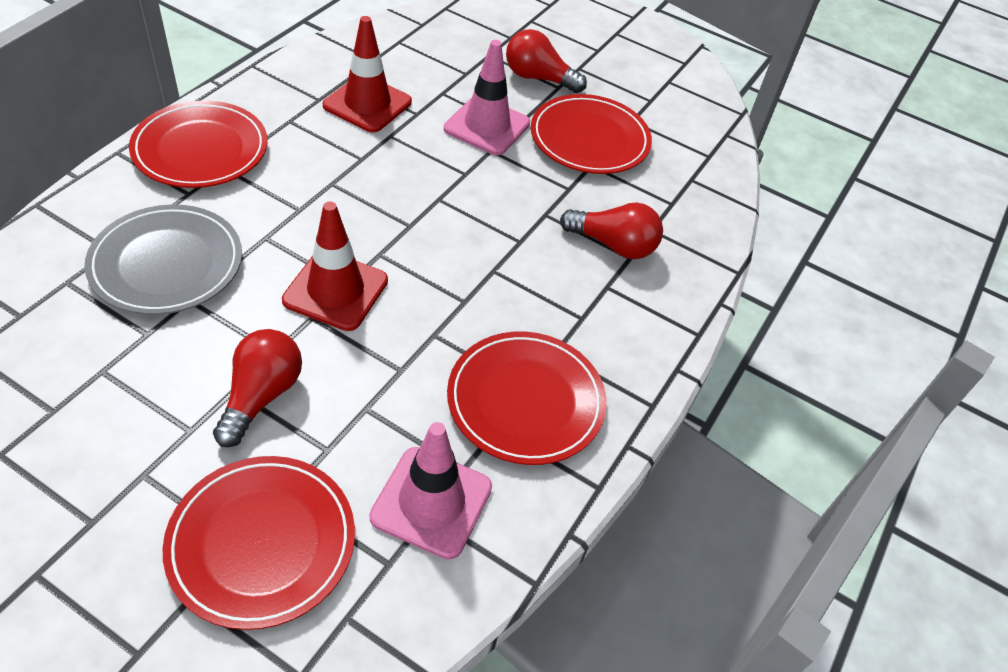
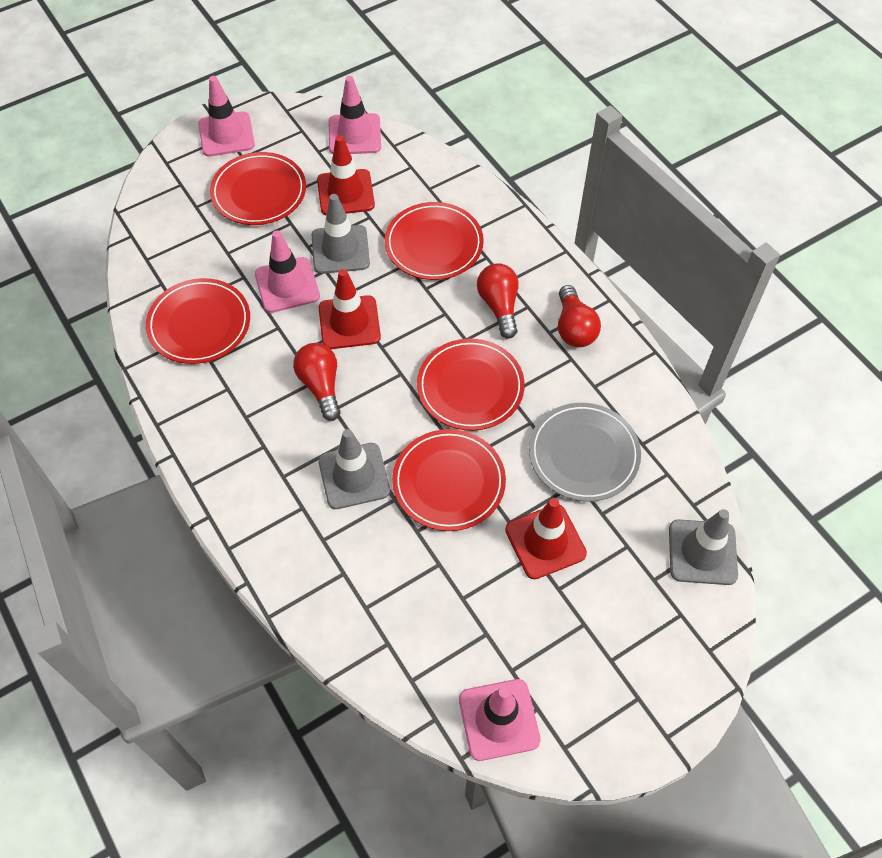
grey traffic cone: none = 0 -> [312,194,370,274] [318,429,390,509] [669,509,738,585] = 3
pink traffic cone: [369,422,492,560] [444,40,530,155] = 2 -> [198,76,255,157] [255,230,320,313] [329,76,381,154] [459,679,541,761] = 4
red plate: [129,100,268,188] [163,456,355,630] [447,332,607,465] [531,94,652,174] = 4 -> [146,278,250,364] [210,152,306,225] [385,202,484,280] [392,429,506,531] [417,339,525,431] = 5
red traffic cone: [282,201,388,331] [323,16,412,133] = 2 -> [317,135,375,215] [319,269,381,349] [505,498,587,579] = 3

